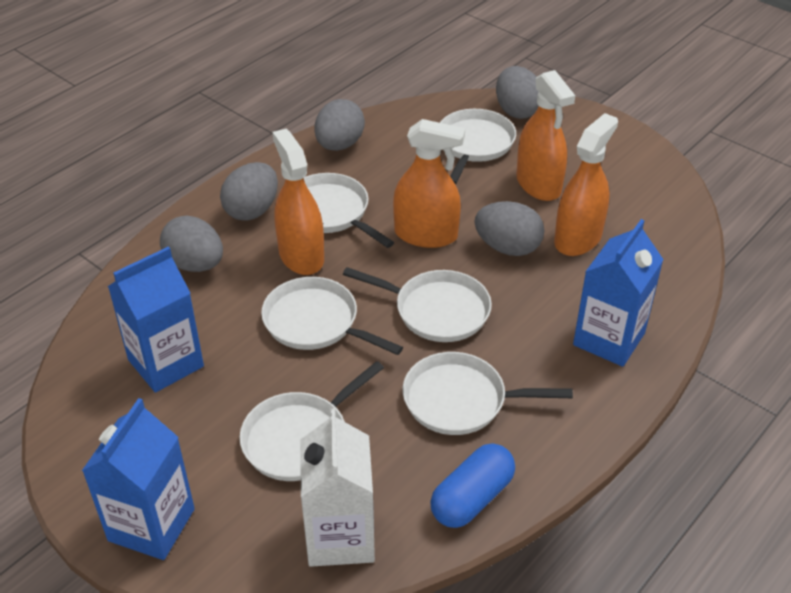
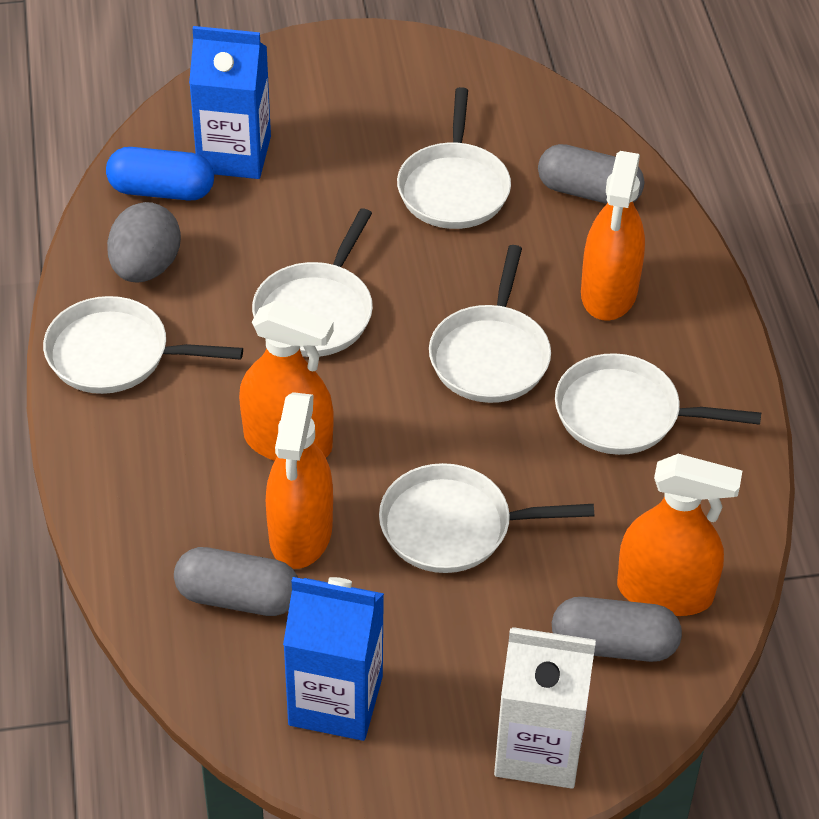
blue carton: [82,398,195,560] [108,247,204,393] [573,219,664,367] = 3 -> [189,26,271,179] [283,577,384,741] = 2
grey capsule: none = 0 -> [174,547,298,616] [538,144,644,204] [552,597,682,662] = 3
grey egg: [160,216,223,272] [220,162,278,221] [314,99,365,151] [474,201,544,256] [496,66,539,119] = 5 -> [107,202,181,283] = 1

